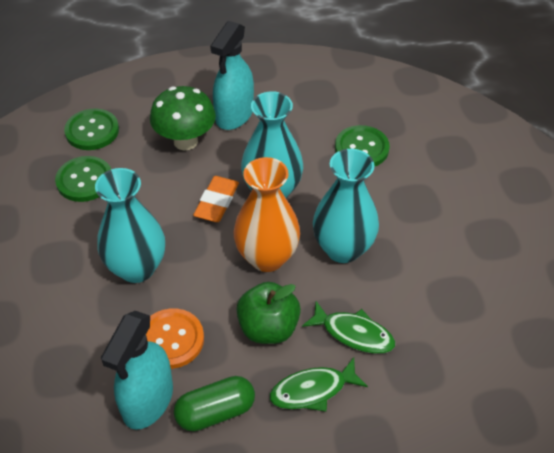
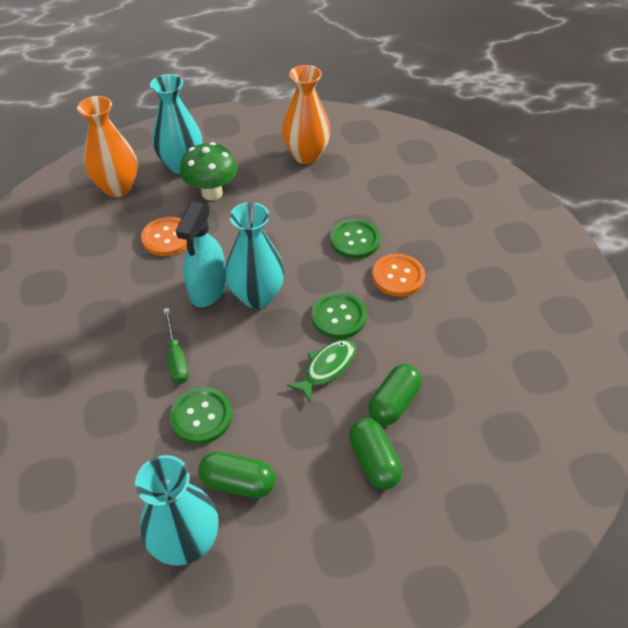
green apple: [236,282,301,344] = 1 -> none = 0
green capsule: [174,376,255,431] = 1 -> [198,452,275,498] [349,418,402,490] [368,364,422,425] = 3
green fish: [270,357,368,412] [302,301,395,354] = 2 -> [287,339,356,402] = 1
green screwdriver: none = 0 -> [163,308,189,384] = 1
orange button: [146,308,204,369] = 1 -> [141,217,187,256] [372,254,425,297] = 2
orange eraser: [193,176,239,222] = 1 -> none = 0
orange vase: [234,157,300,272] = 1 -> [77,96,138,197] [282,65,331,164] = 2
turquoise spray bottle: [101,311,173,430] [210,21,254,130] = 2 -> [176,201,227,307] = 1

